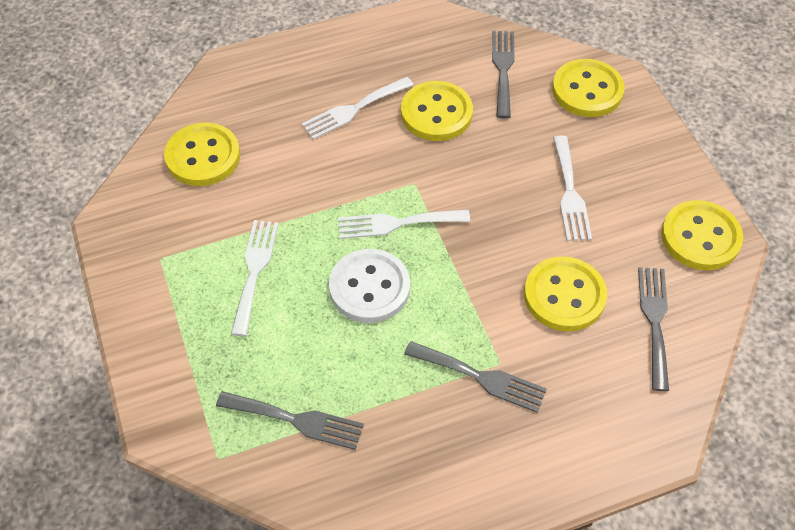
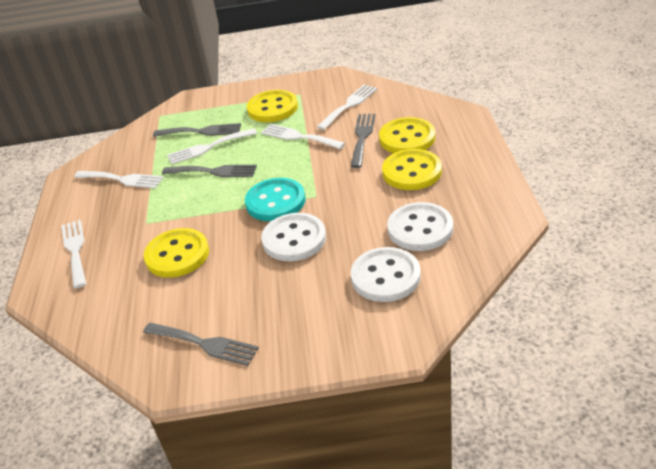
turquoise button: none = 0 -> [245,178,305,221] = 1
white button: [329,249,410,323] = 1 -> [261,213,326,261] [351,247,421,302] [387,202,453,251] = 3
white fork: [231,220,279,336] [301,77,413,140] [338,210,470,239] [553,136,592,241] = 4 -> [61,220,86,288] [74,171,164,188] [167,128,257,165] [261,124,345,149] [317,84,378,130] = 5
yellow button: [164,123,240,186] [401,81,473,141] [524,256,607,332] [552,59,625,117] [661,200,743,270] = 5 -> [144,228,209,278] [247,90,298,122] [379,117,435,153] [382,149,442,190] = 4

